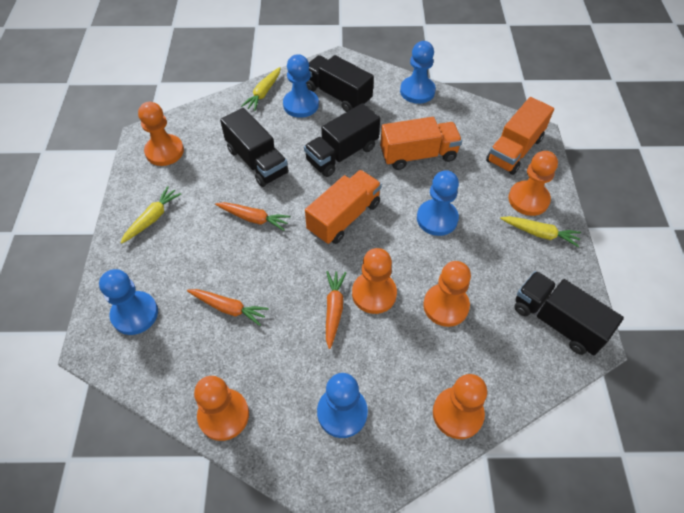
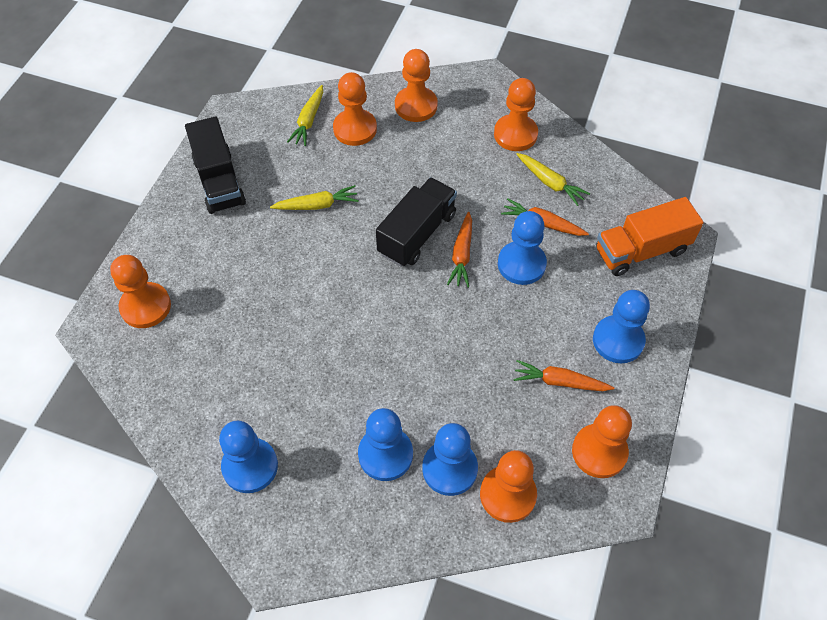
black truck: [220,108,289,187] [304,103,380,177] [306,55,374,112] [514,271,624,355] = 4 -> [185,116,246,214] [376,177,457,267] = 2
orange truck: [305,170,382,244] [380,117,462,170] [486,97,554,175] = 3 -> [596,197,704,276] = 1

